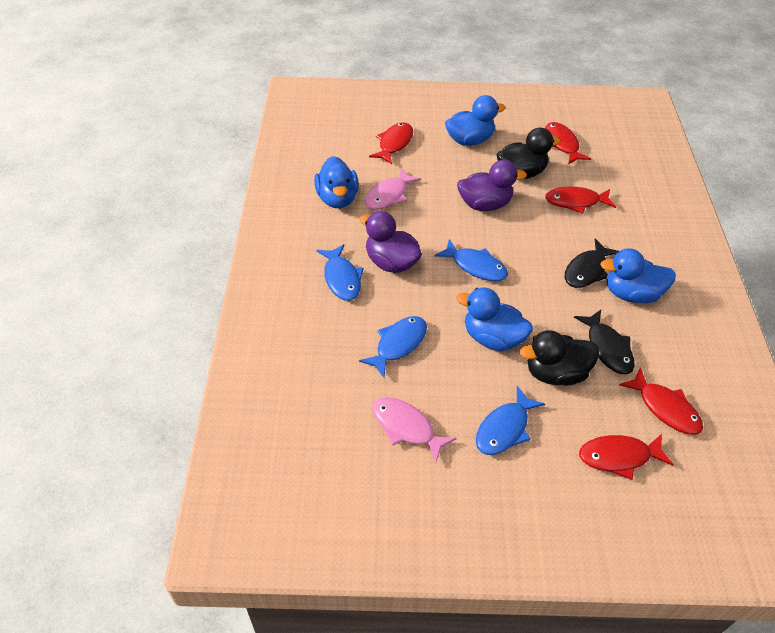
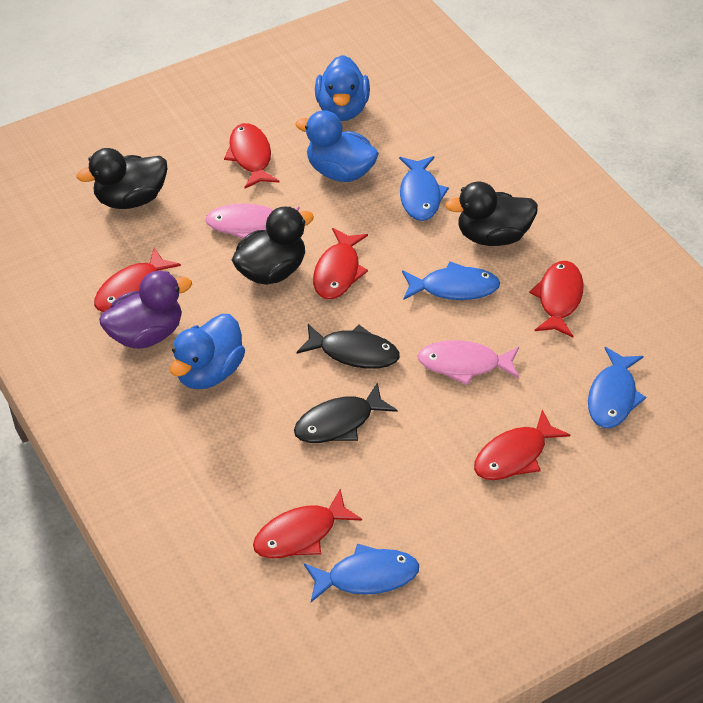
black duck: [497,127,561,179] [520,330,600,385] = 2 -> [76,148,167,209] [232,206,314,285] [445,182,538,246] = 3
blue duck: [314,156,359,208] [445,95,506,146] [456,288,533,351] [600,248,676,303] = 4 -> [170,314,245,389] [295,110,379,182] [315,55,370,121] = 3
purple duck: [360,211,422,273] [457,160,527,211] = 2 -> [99,271,192,349] = 1
red fish: [369,122,413,164] [545,122,591,164] [545,186,616,213] [579,434,674,480] [619,367,703,435] = 5 -> [94,247,181,312] [224,123,279,188] [253,489,362,558] [313,228,368,299] [474,410,570,480] [529,261,584,337] = 6

